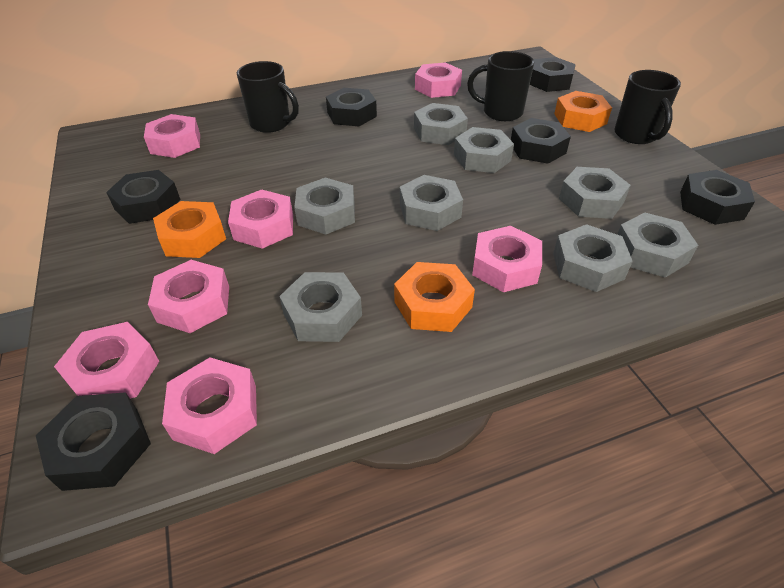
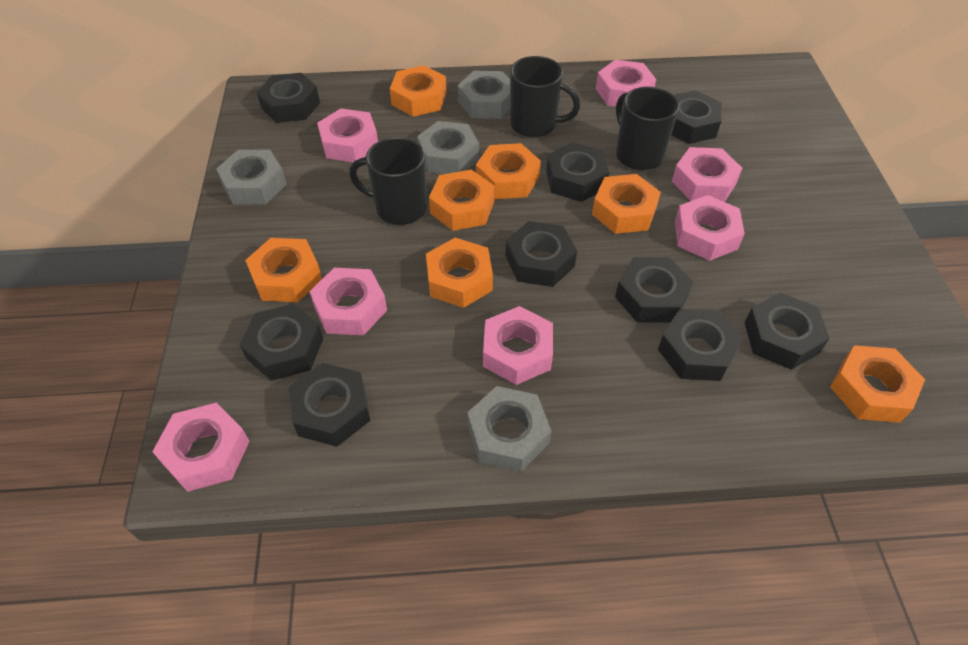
black nut: [36,392,151,491] [106,170,181,224] [326,88,377,126] [511,118,571,164] [530,57,576,92] [680,170,755,225] = 6 -> [240,304,323,381] [257,73,320,123] [289,363,370,447] [505,221,577,287] [546,142,609,202] [615,257,693,322] [658,309,743,381] [671,90,721,144] [744,292,830,370] = 9
grey nut: [279,272,362,342] [294,178,355,235] [400,175,463,231] [414,103,468,145] [454,127,514,173] [553,224,633,292] [559,167,631,219] [617,212,698,278] = 8 -> [216,150,287,205] [417,121,479,174] [458,71,510,119] [467,386,551,472] = 4
orange nut: [153,201,226,258] [394,262,475,332] [554,91,612,132] = 3 -> [245,238,322,302] [390,65,447,117] [426,238,493,308] [429,170,495,231] [476,143,541,199] [592,174,661,234] [830,345,925,423] = 7

